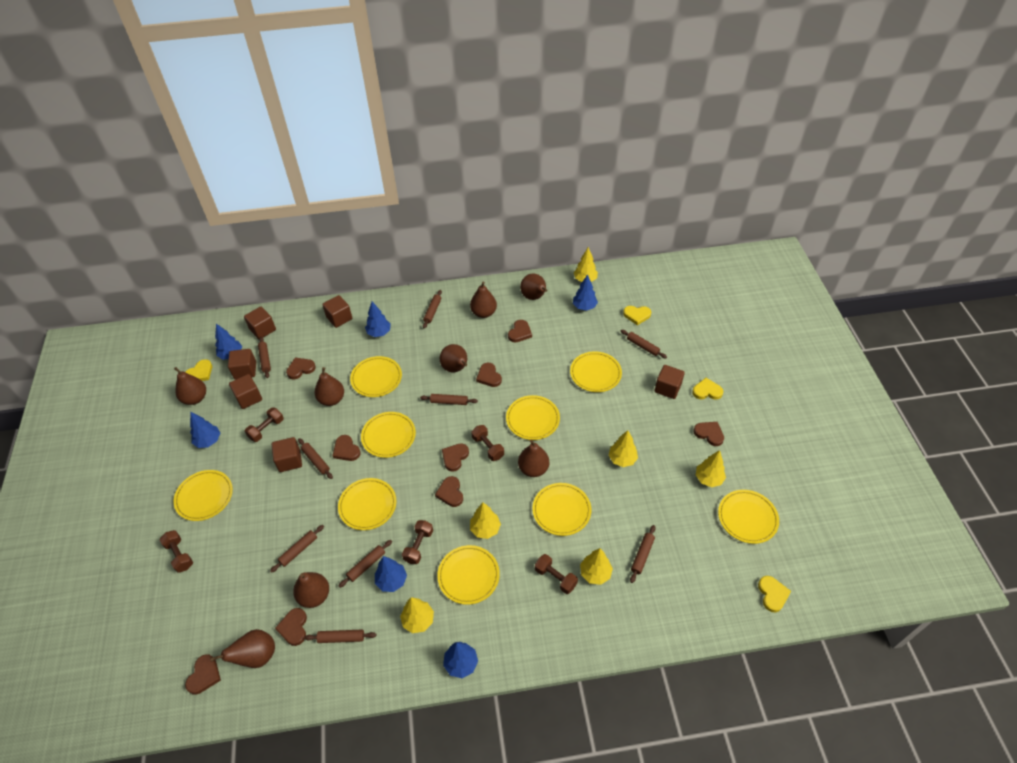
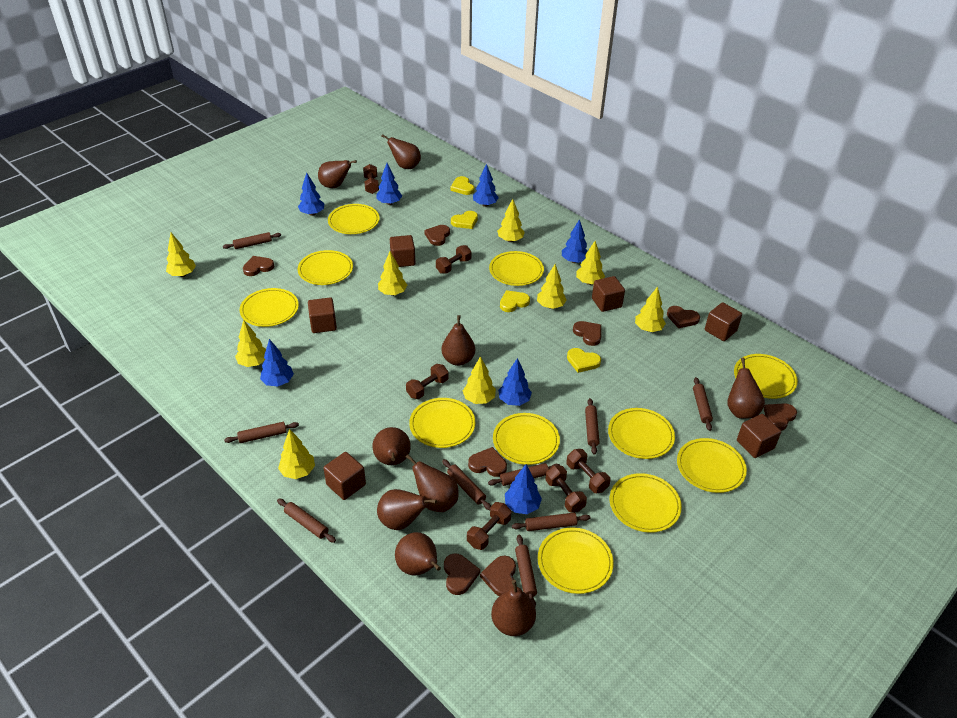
blue tree: [190,412,220,448] [215,324,242,360] [365,302,391,337] [375,556,407,592] [443,642,478,678] [573,274,598,311] = 6 -> [260,339,294,387] [298,172,324,216] [377,163,402,205] [473,164,499,207] [498,358,532,406] [505,464,542,514] [562,219,588,263] = 7
brown dumbbell: [160,530,193,573] [245,407,284,442] [402,520,433,564] [471,425,504,461] [535,554,578,594] = 5 -> [363,164,379,194] [406,364,449,399] [436,245,472,274] [467,502,512,550] [546,466,587,513] [566,449,611,493] = 6
brown heart: [185,654,221,695] [275,608,307,646] [286,357,316,380] [333,435,361,461] [435,476,463,507] [442,443,469,472] [476,363,502,387] [508,320,532,342] [693,422,724,446] = 9 -> [243,256,274,276] [424,225,450,246] [444,553,480,595] [468,447,507,477] [480,556,516,596] [573,321,601,346] [667,306,700,328] [764,403,797,431] = 8
brown pear: [174,367,206,405] [210,629,275,668] [293,572,329,608] [315,367,344,406] [440,344,467,372] [470,281,497,318] [518,439,549,477] [520,273,547,300] = 8 -> [318,160,357,188] [373,427,411,465] [377,489,437,530] [381,134,421,169] [395,532,441,576] [406,454,459,512] [441,315,475,366] [491,580,536,636] [727,358,765,419] = 9
yellow plate: [174,470,233,521] [338,478,396,530] [350,356,402,397] [361,412,416,458] [437,545,500,605] [506,395,560,440] [532,483,591,536] [570,351,622,392] [718,490,779,544] = 9 -> [240,288,299,327] [298,250,353,285] [328,204,380,234] [409,398,475,448] [489,251,544,286] [493,413,560,465] [538,527,614,594] [608,408,675,459] [610,473,682,533] [677,438,747,493] [734,354,798,399] = 11
yellow tree: [400,597,434,633] [470,502,501,539] [574,247,598,282] [580,548,613,585] [609,430,638,467] [696,450,726,487] = 6 -> [166,233,196,277] [235,320,266,367] [278,429,315,479] [378,251,407,296] [463,356,496,404] [497,199,525,242] [537,264,567,309] [576,241,605,285] [635,286,666,332] = 9

